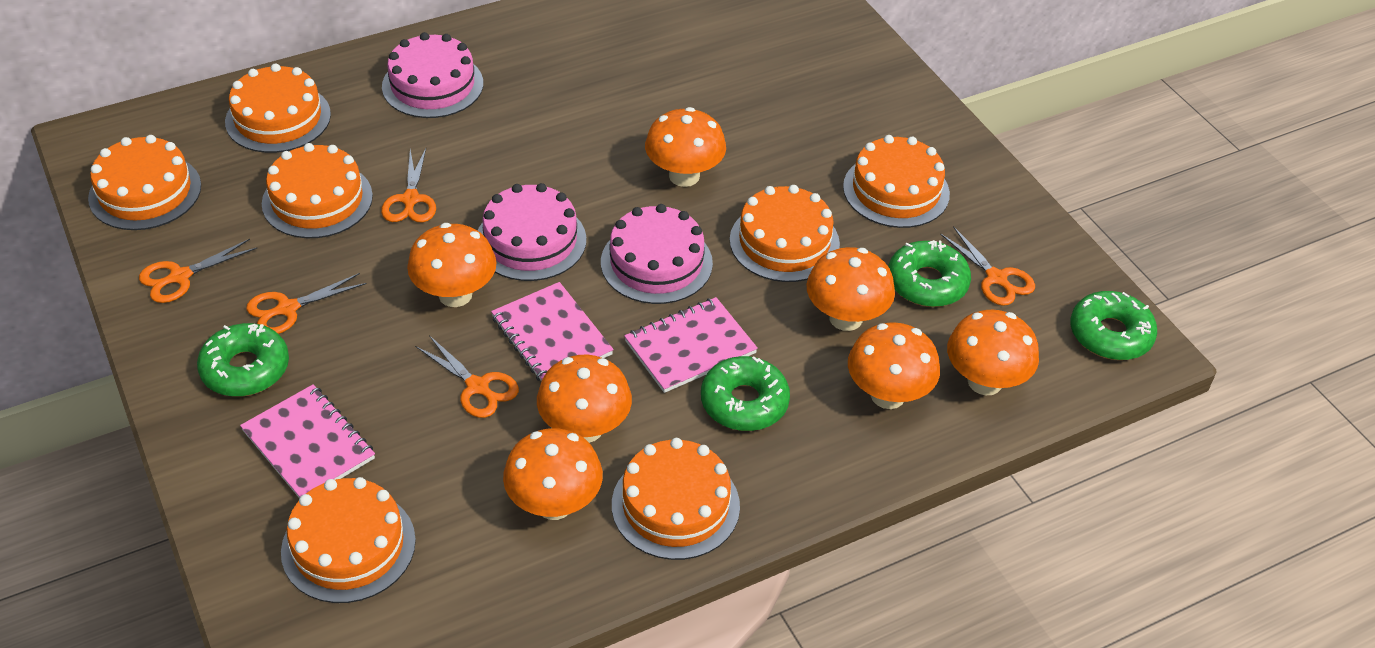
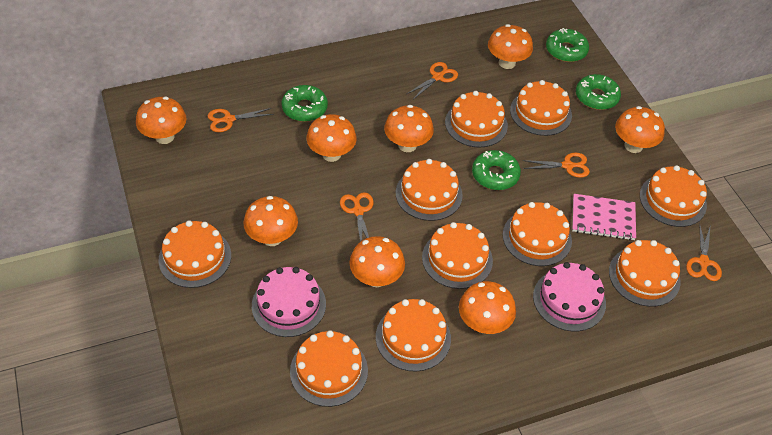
orange cake: [88,135,201,230] [225,63,331,153] [262,143,373,238] [281,477,416,603] [612,438,740,560] [730,185,840,282] [843,135,950,228] = 7 -> [158,220,231,288] [290,330,368,407] [376,299,451,372] [396,159,463,221] [422,222,493,289] [445,91,508,147] [503,202,572,266] [510,80,572,136] [609,240,681,307] [640,165,707,227] = 10
orange mushroom: [407,223,497,307] [503,428,603,520] [537,355,632,443] [645,107,726,187] [807,247,895,331] [848,322,940,409] [947,310,1039,395] = 7 -> [136,97,186,144] [244,196,298,246] [306,114,357,162] [349,236,405,287] [384,105,434,152] [459,281,516,334] [488,24,533,69] [615,106,665,153] = 8
pink cake: [382,32,483,118] [478,183,586,281] [601,204,713,304] = 3 -> [252,267,326,337] [533,262,606,331] = 2
pink notebook: [240,384,375,498] [491,282,614,381] [624,297,758,393] = 3 -> [572,194,636,240] = 1

